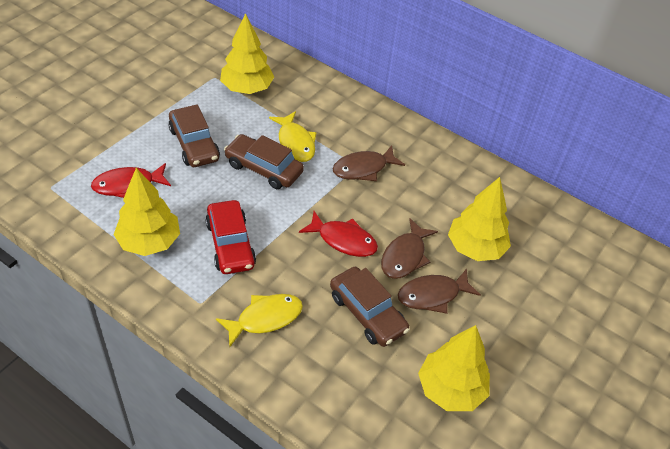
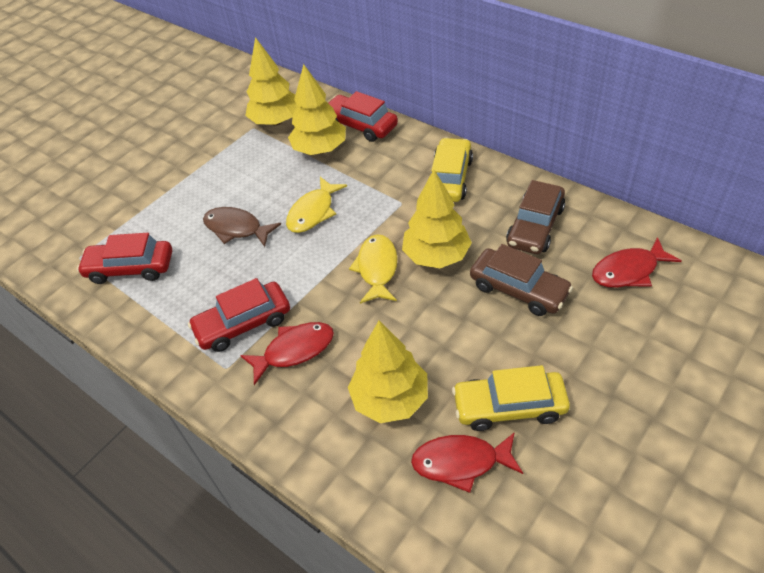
brown car: [168,105,220,167] [224,134,304,189] [330,267,410,347] = 3 -> [470,244,573,316] [506,180,565,254] = 2
brown fish: [332,145,405,181] [381,218,438,279] [398,269,481,314] = 3 -> [203,207,281,247] = 1
red car: [205,200,256,274] = 1 -> [77,233,172,284] [188,278,290,352] [328,91,398,142] = 3
red fish: [91,163,171,198] [299,211,378,257] = 2 -> [240,322,334,385] [411,432,523,493] [592,237,682,288] = 3
yellow car: none = 0 -> [431,138,473,202] [452,365,570,431] = 2

